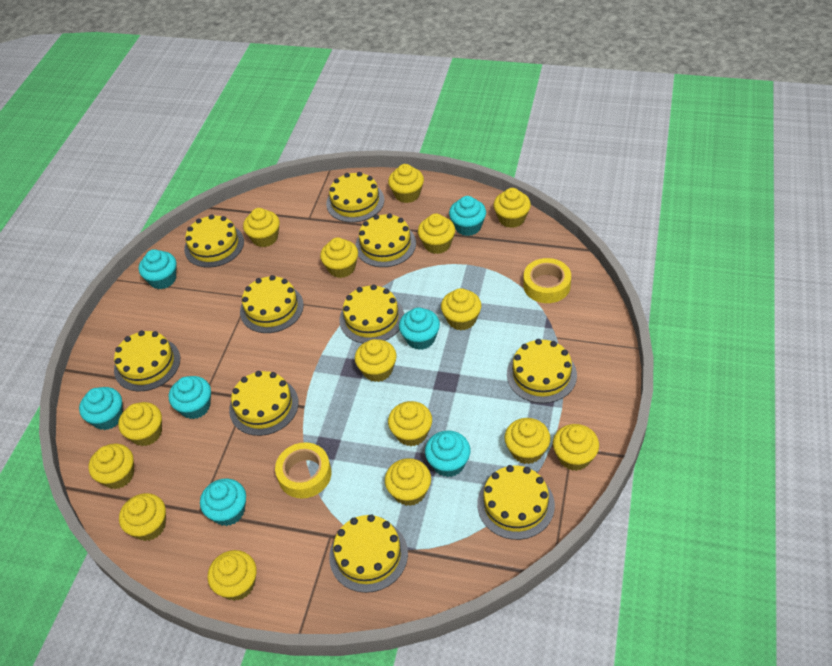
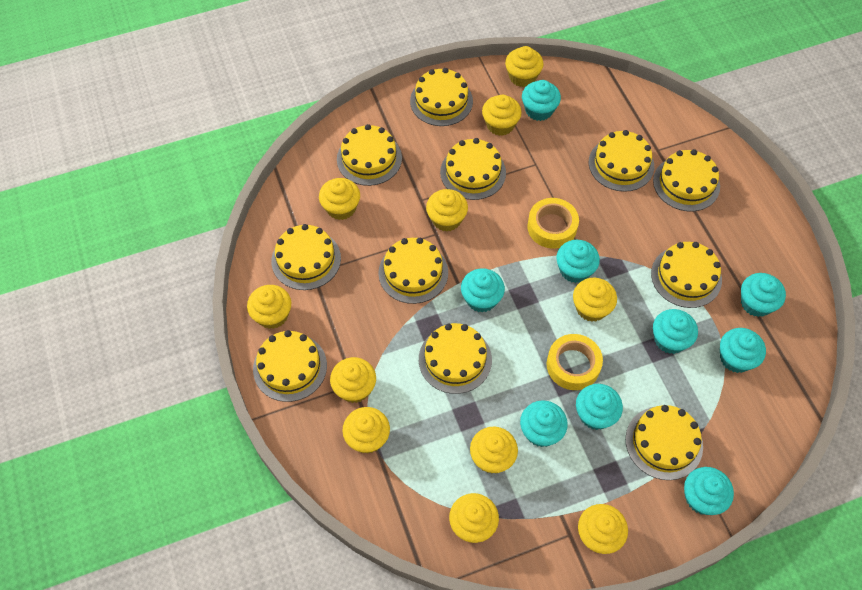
turquoise cupcake: [79,387,123,430] [139,249,176,289] [169,376,211,419] [200,478,246,526] [399,307,440,350] [425,431,471,477] [449,196,486,236] = 7 -> [461,268,505,313] [520,400,568,447] [522,80,561,121] [556,240,600,283] [576,384,623,430] [653,309,698,354] [684,467,734,515] [720,328,766,373] [741,273,786,317] = 9
yellow cake: [114,330,180,391] [184,214,244,268] [229,371,299,436] [240,275,304,333] [326,172,384,222] [329,514,408,593] [339,284,404,343] [355,213,416,267] [477,465,555,540] [507,339,577,403] = 10 -> [253,330,327,402] [271,224,341,290] [337,124,402,186] [378,238,448,304] [410,68,473,126] [419,323,492,394] [440,138,506,200] [589,130,654,192] [626,405,703,480] [651,242,722,308] [653,149,720,211] = 11
yellow cupcake: [88,443,134,489] [118,402,162,446] [119,493,166,541] [208,550,257,601] [243,208,280,247] [320,238,358,278] [355,339,397,382] [385,458,431,506] [388,164,424,203] [388,401,432,446] [418,213,455,254] [441,288,481,330] [493,188,531,228] [505,418,551,464] [553,424,599,471] = 15 -> [247,285,291,329] [319,178,360,220] [330,357,376,403] [342,407,390,454] [426,189,468,232] [449,493,499,543] [470,427,518,474] [482,95,522,136] [505,46,544,87] [573,278,617,322] [578,504,628,554] = 11

